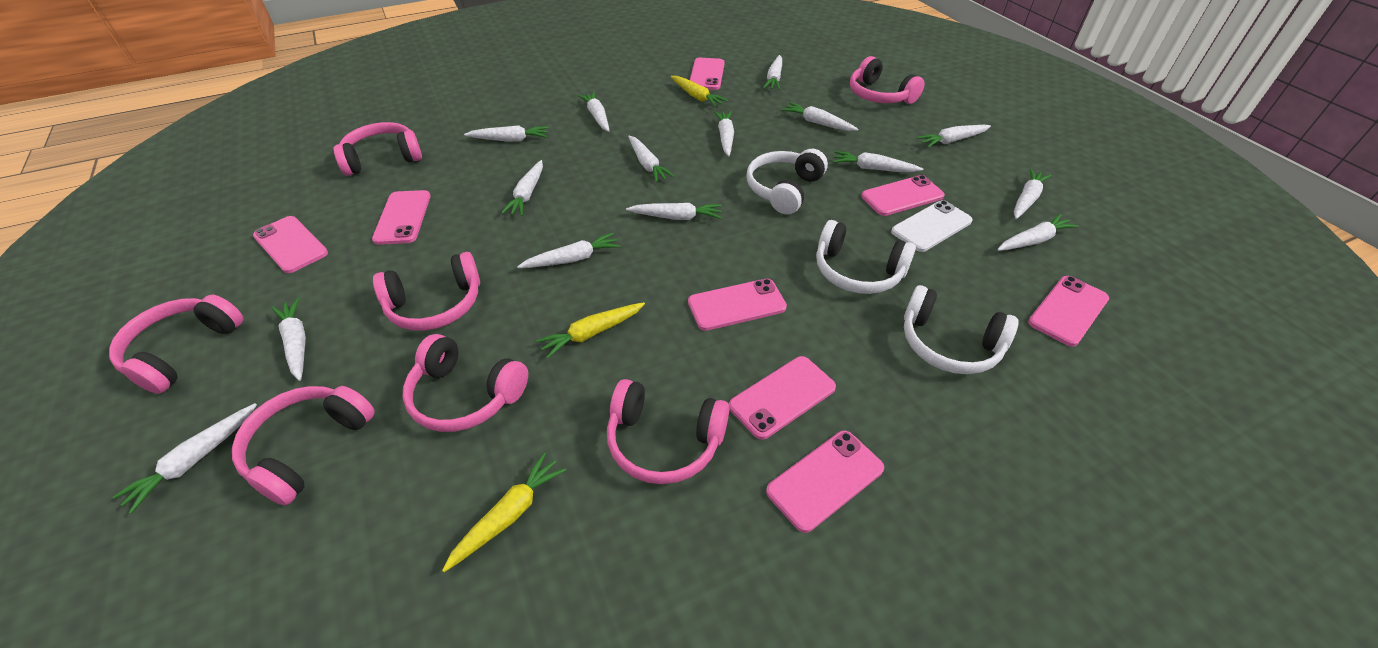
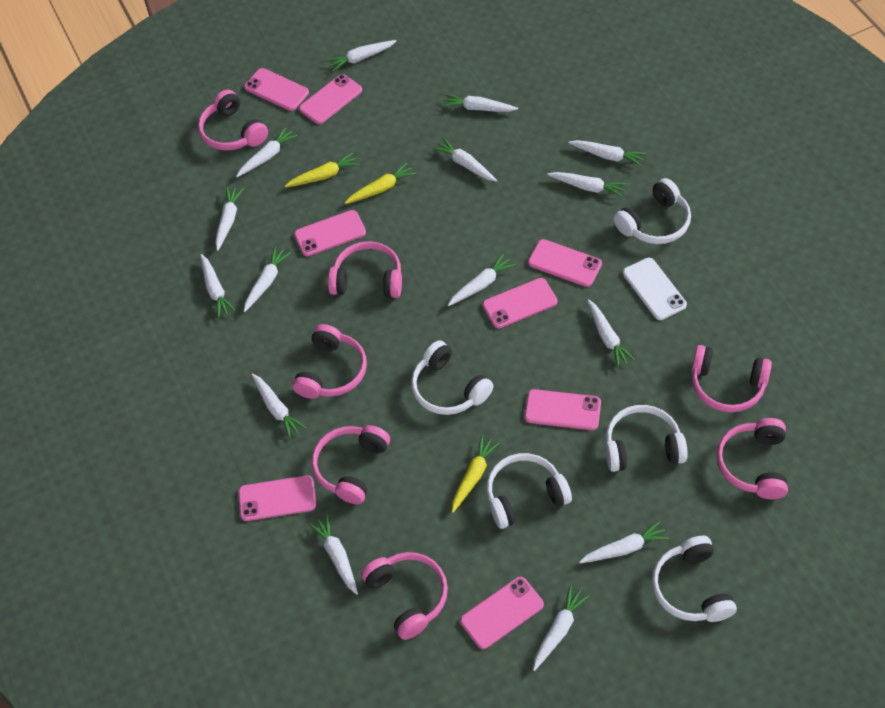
white headphones: [746,149,828,214] [816,220,916,294] [904,285,1019,374] = 3 -> [411,340,494,415] [486,453,572,529] [605,405,688,472] [614,178,691,244] [652,536,737,622] = 5

